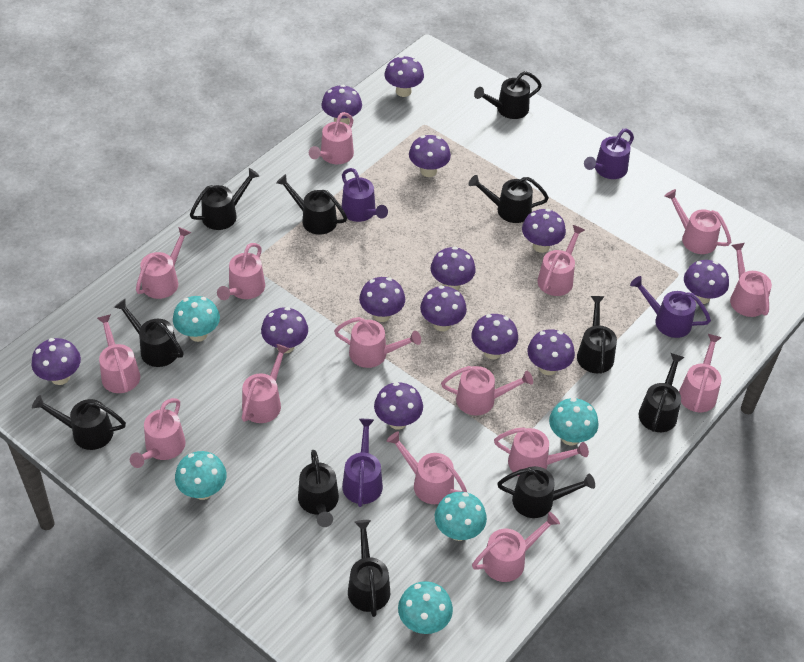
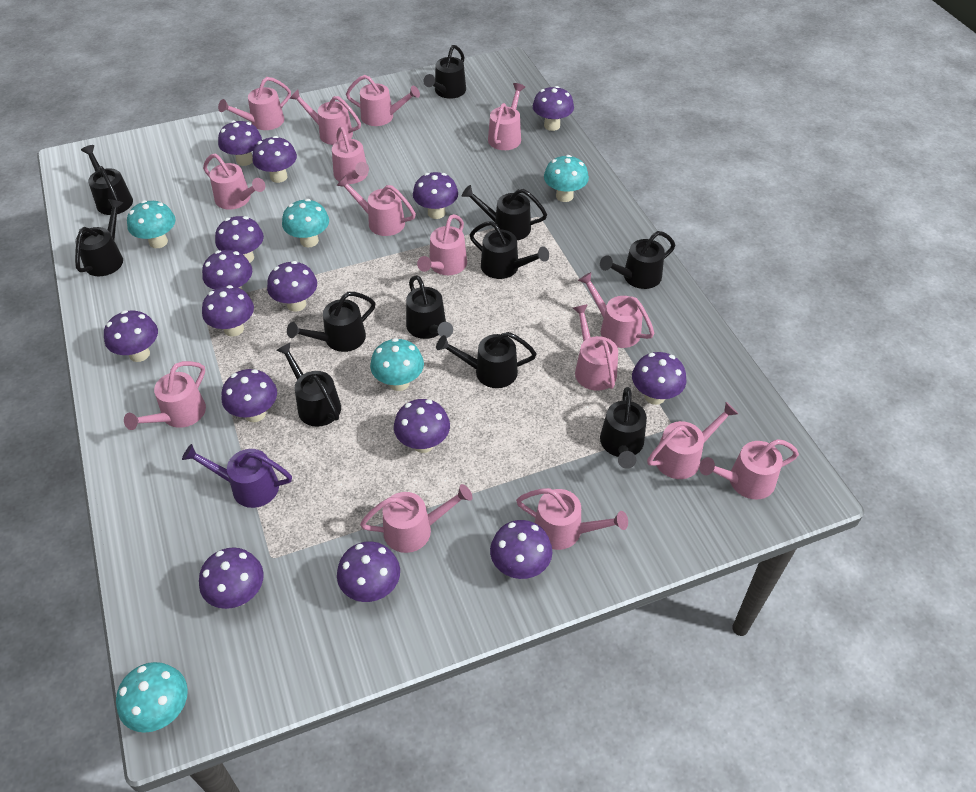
purple mushroom: [32,338,81,385] [261,307,308,353] [321,85,362,125] [359,277,405,322] [374,382,423,430] [384,56,424,97] [409,135,451,177] [420,286,467,331] [431,247,476,290] [471,314,518,359] [522,209,566,253] [527,329,575,375] [684,260,729,304] = 13 -> [104,310,158,362] [199,547,264,609] [202,250,252,290] [202,285,254,337] [215,216,264,263] [218,120,262,166] [222,369,277,422] [252,136,297,183] [267,261,317,312] [337,541,400,602] [394,399,450,453] [413,172,458,219] [490,520,552,579] [533,86,574,131] [632,352,686,405] = 15
purple watering can: [342,168,388,222] [342,419,383,507] [584,128,634,179] [630,276,711,338] = 4 -> [182,444,292,508] = 1

